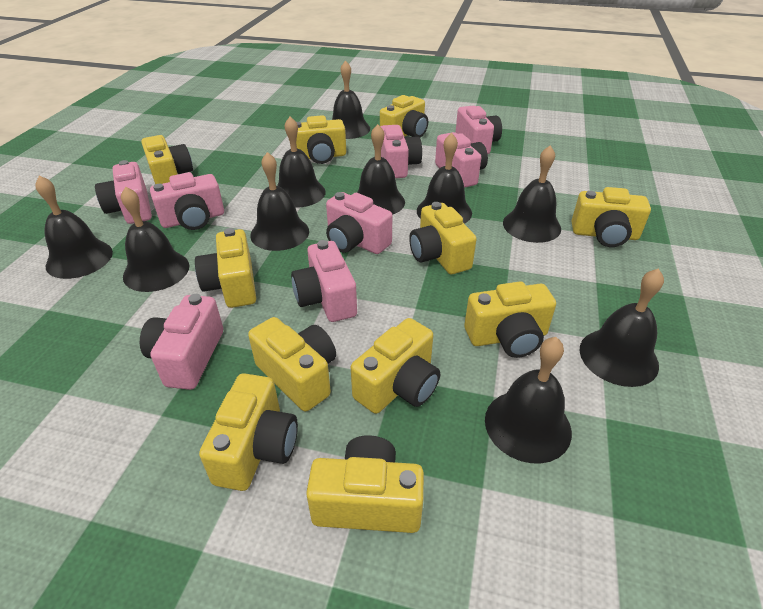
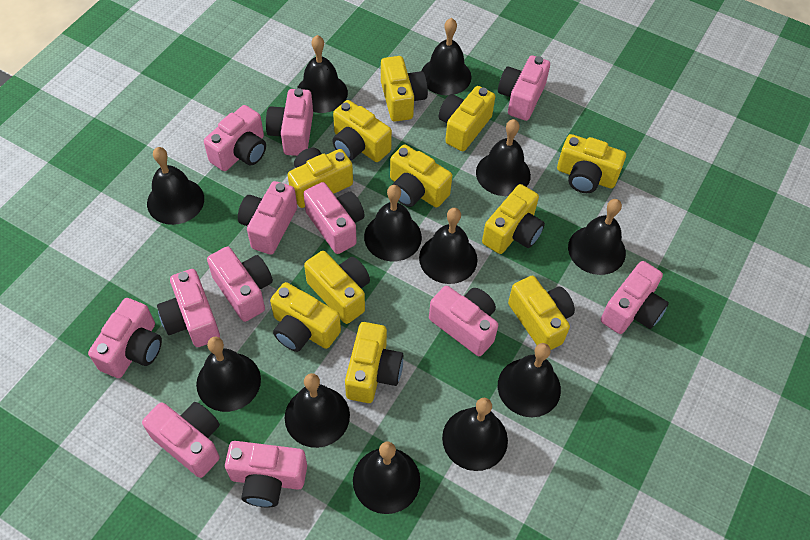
black bell: [35,176,113,279] [121,187,189,292] [250,152,309,251] [277,117,326,208] [332,60,370,139] [357,124,405,215] [417,133,472,224] [485,337,572,464] [503,145,561,243] [580,268,664,387] = 10 -> [147,147,204,225] [196,337,261,412] [285,373,350,448] [297,35,348,113] [353,442,420,514] [364,185,422,261] [419,208,478,284] [422,18,471,95] [442,398,508,471] [476,119,531,196] [498,343,561,417] [568,199,626,275] = 12
pink camera: [95,160,152,224] [140,294,223,390] [150,172,224,230] [291,240,357,322] [326,192,393,254] [381,125,422,178] [435,132,488,188] [455,106,502,154] = 8 -> [88,298,162,378] [142,402,220,478] [157,269,220,347] [204,105,266,171] [207,247,273,322] [225,441,307,508] [238,181,297,254] [266,88,313,156] [304,182,365,254] [429,286,498,356] [498,55,550,121] [601,261,669,334] = 12

